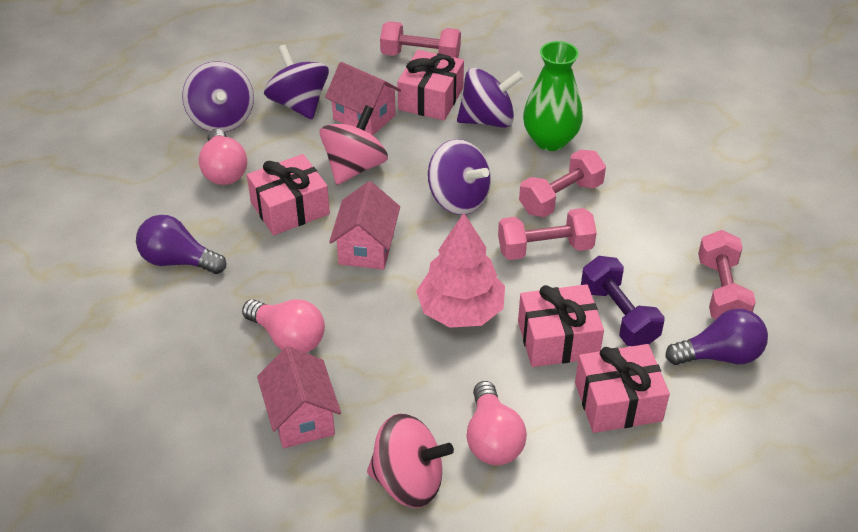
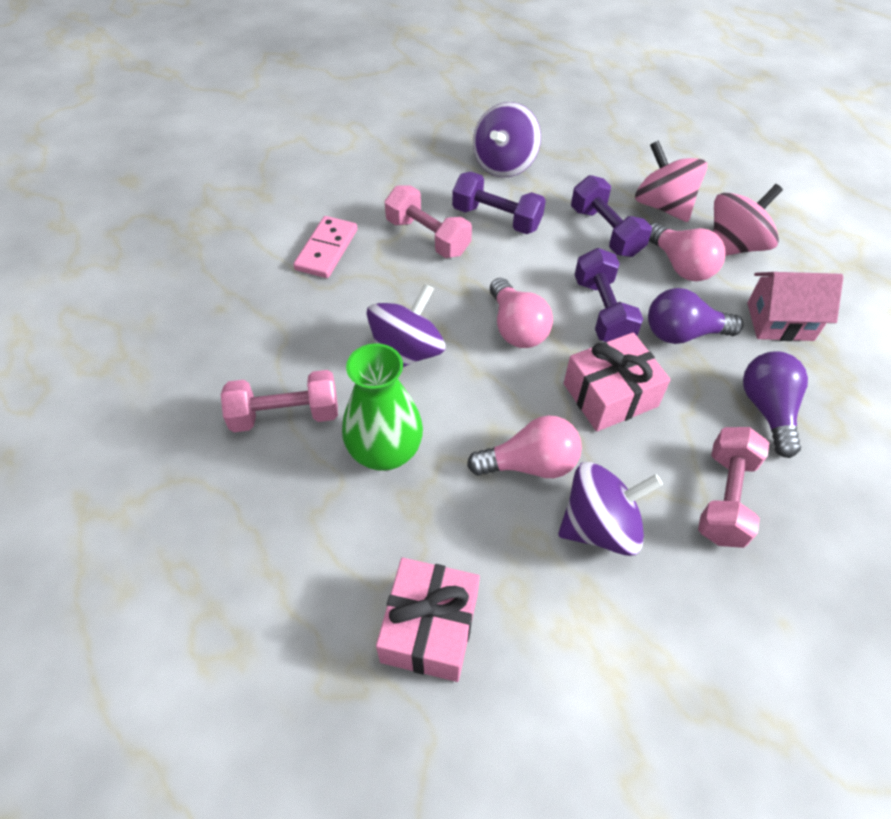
pink domino: none = 0 -> [293,216,357,278] = 1
pink dumbbell: [380,21,461,58] [498,208,597,260] [519,149,606,217] [698,230,756,319] = 4 -> [221,370,338,432] [385,186,472,258] [698,427,769,548] = 3
pink gift: [247,154,330,235] [397,50,464,120] [518,284,604,367] [575,344,670,433] = 4 -> [376,558,480,682] [564,332,671,432] = 2
pink house: [257,346,341,448] [325,62,401,135] [329,181,400,270] = 3 -> [747,272,843,341] = 1
pink tree: [416,213,505,328] = 1 -> none = 0
purple dumbbell: [581,256,665,346] = 1 -> [452,172,546,234] [571,175,652,257] [575,248,643,342] = 3
purple spinning top: [182,61,254,132] [264,45,329,120] [428,139,491,215] [457,68,523,128] = 4 -> [367,284,446,367] [473,102,541,177] [558,462,663,556] = 3

